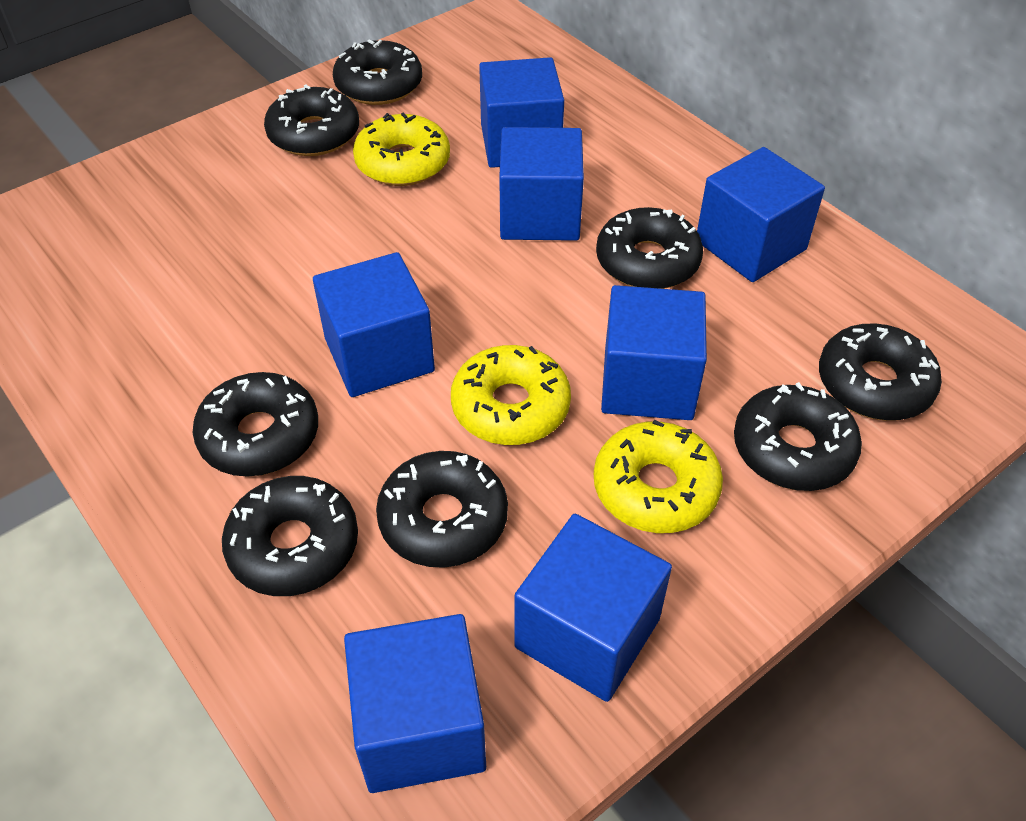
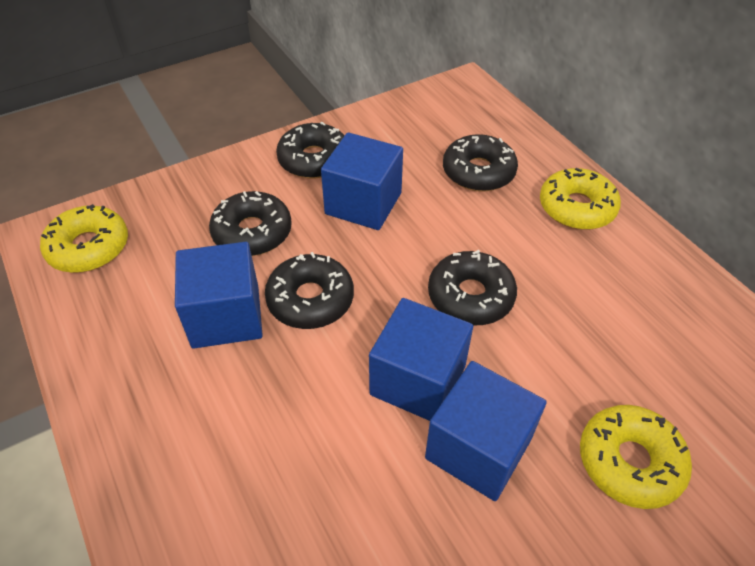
black donut: [192,372,318,477] [222,476,358,596] [264,85,359,156] [333,40,422,105] [376,451,508,568] [596,207,703,289] [734,382,862,491] [819,324,942,421] = 8 -> [209,191,292,256] [265,252,354,329] [276,122,344,179] [428,250,517,326] [443,134,518,192] = 5
blue cube: [313,252,435,397] [344,614,486,793] [479,57,564,168] [499,127,584,241] [514,514,672,702] [601,285,707,420] [697,147,825,282] = 7 -> [175,242,263,349] [321,132,403,230] [369,298,473,421] [425,361,547,501] = 4

